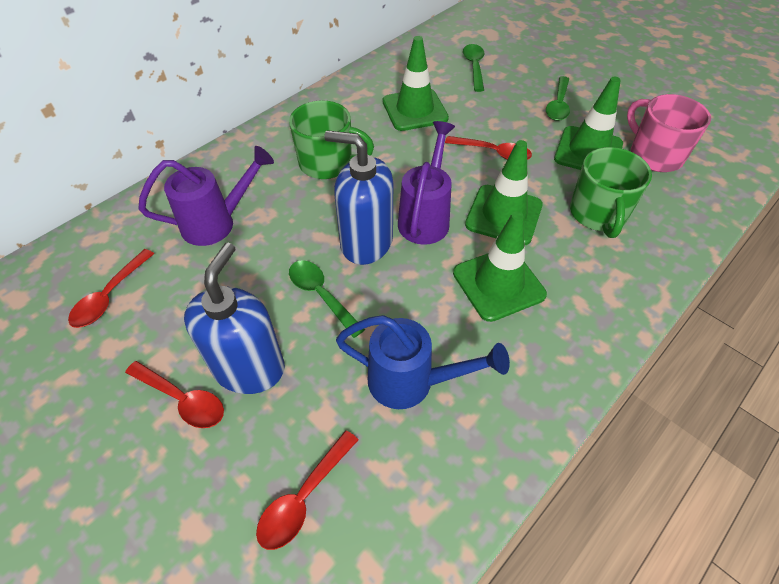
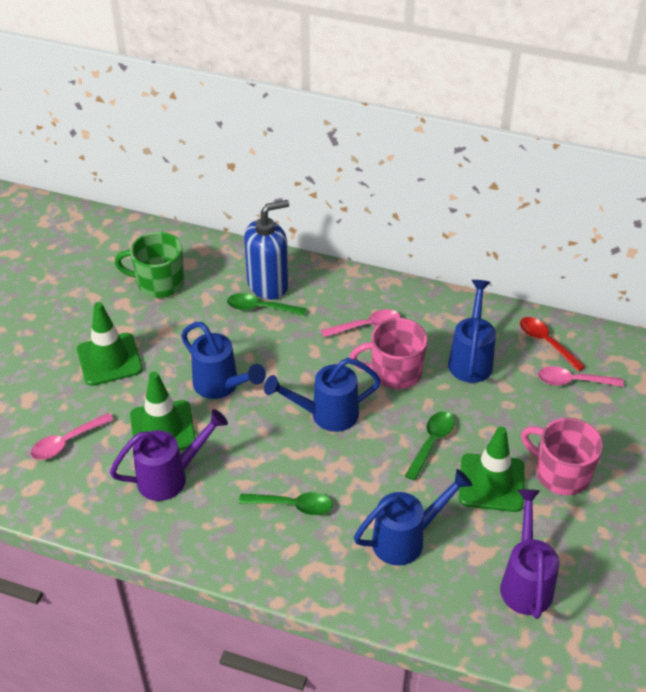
blue soap dispenser: [184,242,285,394] [324,130,393,265] = 2 -> [244,200,289,300] = 1
blue watering can: [336,315,510,409] = 1 -> [181,322,266,399] [264,358,381,432] [354,469,472,566] [448,280,496,383] = 4
green mug: [289,100,374,179] [570,147,652,238] = 2 -> [114,232,184,298] = 1
green traffic cone: [383,36,449,131] [453,211,547,322] [465,140,543,245] [554,77,623,170] = 4 -> [77,302,143,386] [130,372,196,450] [459,426,524,512] = 3
pink mug: [627,94,711,172] = 1 -> [350,318,427,389] [521,418,603,495] = 2
pink spoon: none = 0 -> [30,413,114,460] [321,309,401,338] [538,366,624,387] = 3
red spoon: [68,249,154,328] [125,361,224,428] [256,430,358,550] [445,136,532,160] = 4 -> [520,317,586,372] = 1

